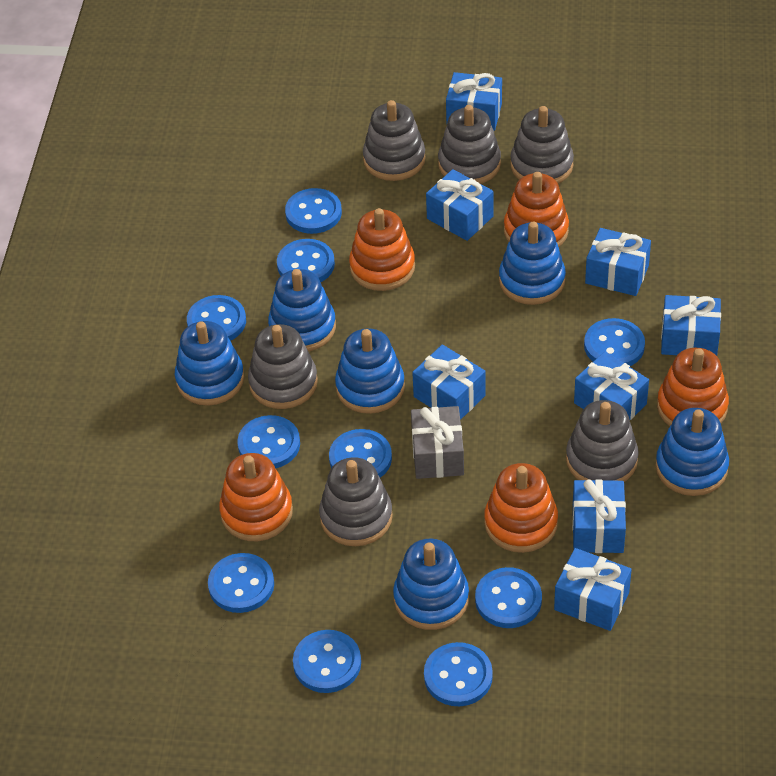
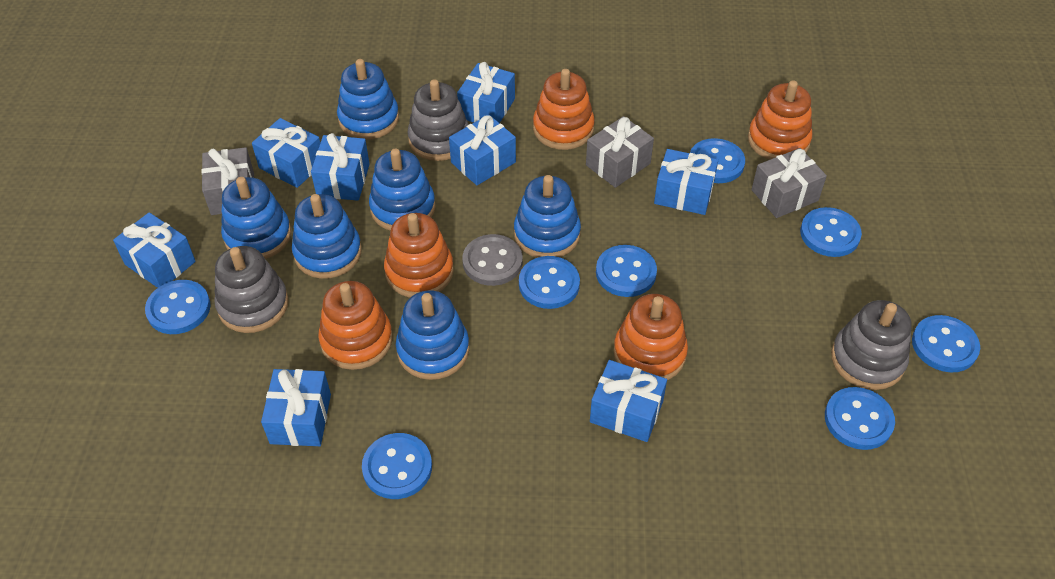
blue button: [187,295,246,341] [208,553,274,613] [237,415,300,469] [277,239,335,282] [285,188,342,234] [293,630,361,693] [329,429,392,477] [424,642,493,706] [475,567,542,628] [584,318,645,366] = 10 -> [145,280,211,334] [362,433,432,499] [519,256,580,309] [596,245,657,297] [690,138,745,183] [800,207,862,257] [825,387,895,450] [912,315,980,372] = 8
grey button: none = 0 -> [462,234,523,286] = 1
grey gift: [411,406,464,479] = 1 -> [201,147,254,215] [586,116,654,188] [752,148,827,218] = 3
grey stacking toy: [248,324,318,409] [319,457,393,546] [363,100,426,181] [438,105,501,184] [510,106,574,184] [566,400,639,482] = 6 -> [214,246,288,333] [408,79,469,161] [831,300,912,390] = 3

